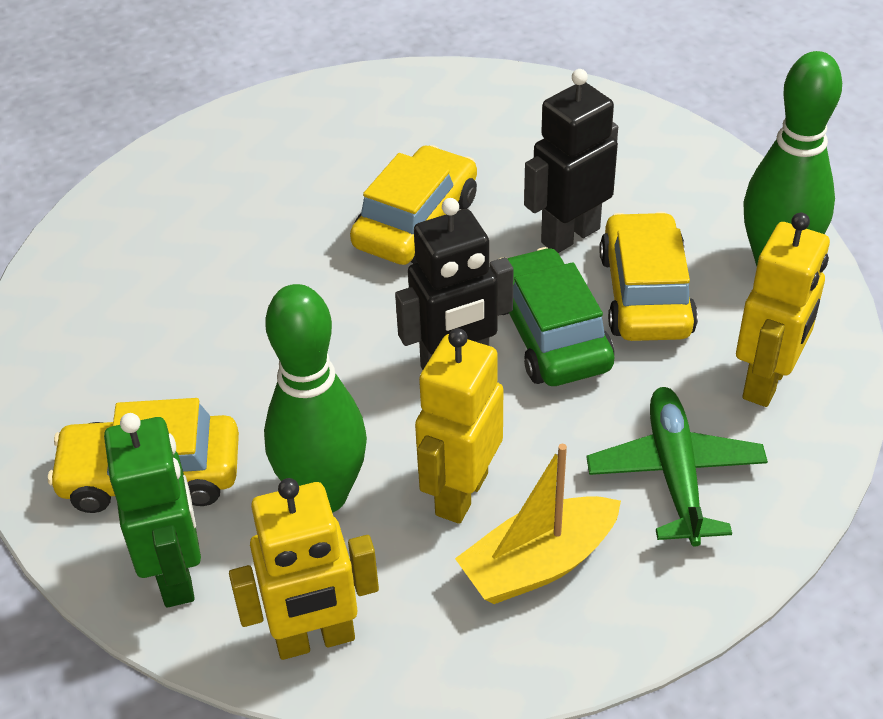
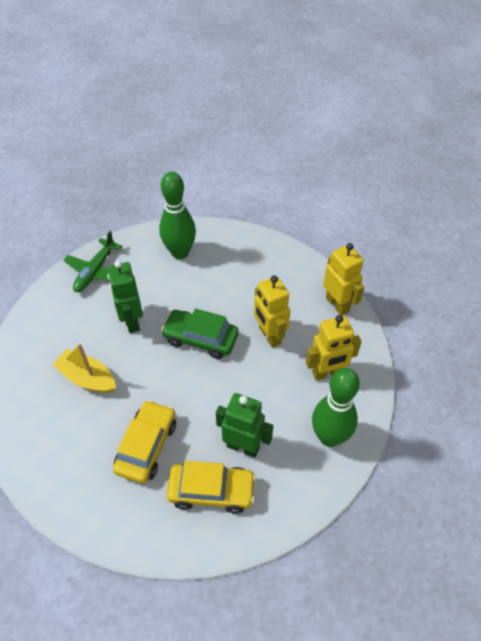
black robot: [395,198,514,370] [524,69,618,253] = 2 -> none = 0
green robot: [104,413,201,607] = 1 -> [108,260,143,333] [216,393,273,458] = 2
yellow car: [48,398,239,513] [350,145,477,265] [599,212,698,341] = 3 -> [113,400,176,484] [167,461,256,514] = 2

